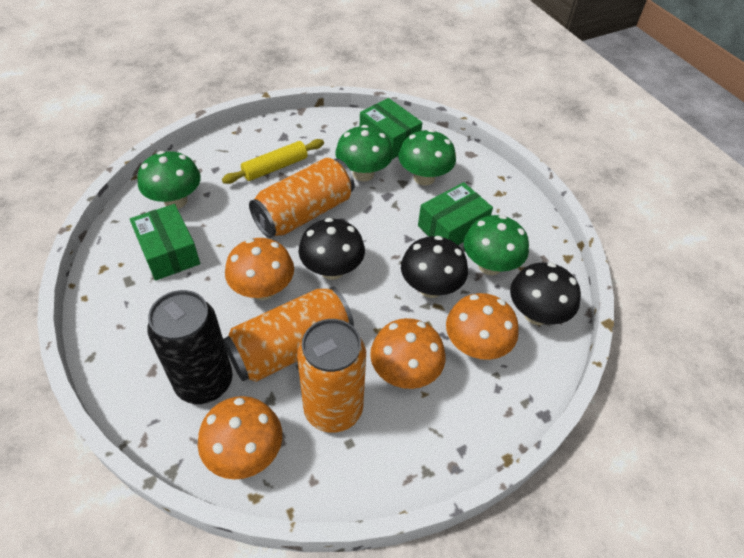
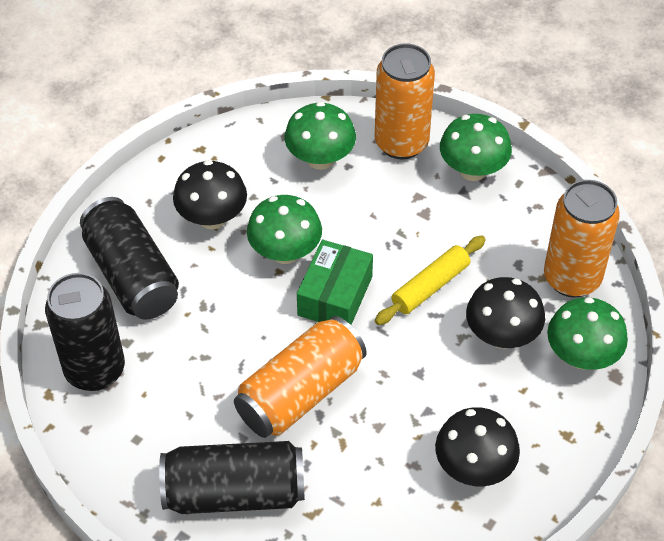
black can: [147,290,233,404] = 1 -> [45,273,125,391] [80,197,179,319] [159,441,305,514] = 3
green box: [130,204,200,281] [360,98,422,159] [418,182,493,245] = 3 -> [297,240,373,325] = 1
orange mushroom: [198,396,282,479] [225,238,294,300] [370,318,446,389] [446,293,519,360] = 4 -> none = 0

